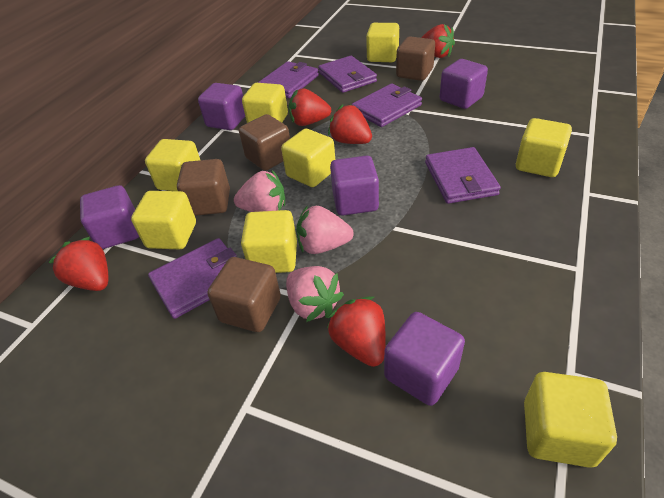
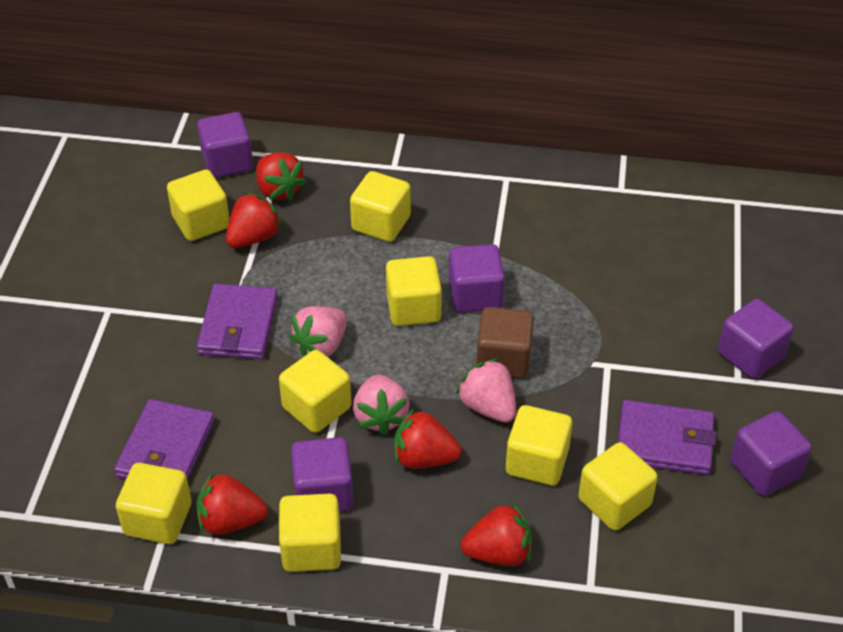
brown cube: [177,159,230,216] [207,257,281,332] [239,114,290,171] [396,36,435,81] = 4 -> [476,307,534,379] = 1
purple wallet: [148,238,237,319] [258,61,319,98] [318,56,377,93] [352,84,422,127] [425,147,501,204] = 5 -> [114,399,215,481] [197,284,278,360] [618,400,716,475] = 3

